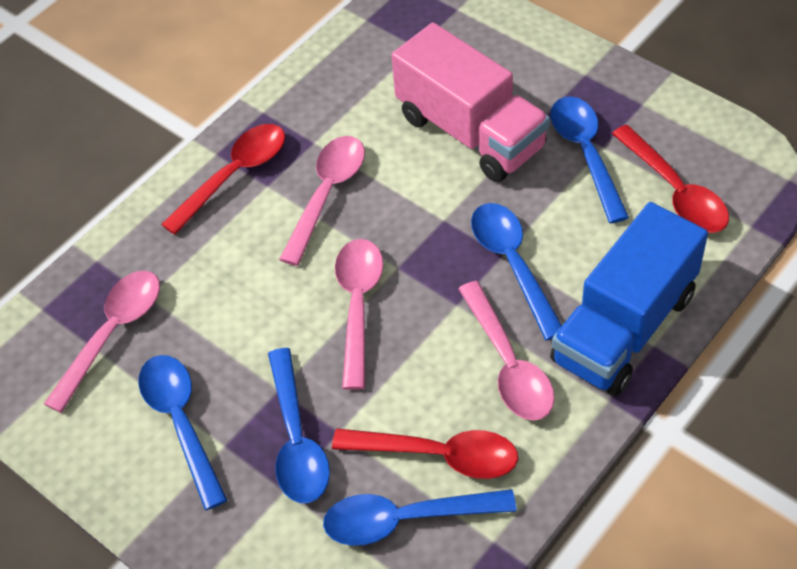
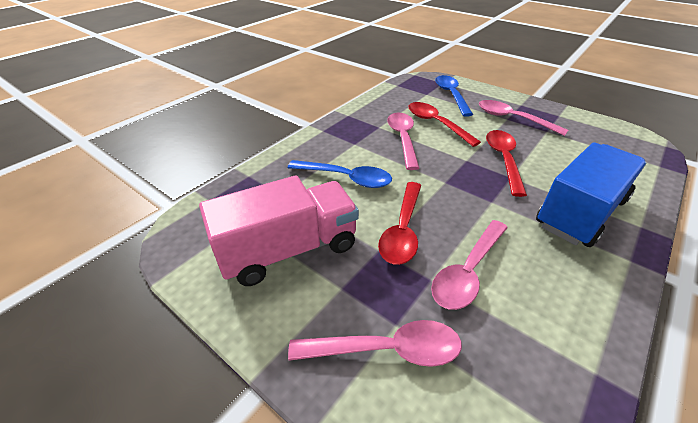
blue spoon: [138,355,227,510] [268,348,330,503] [323,489,516,546] [471,203,562,340] [551,96,629,223] = 5 -> [288,160,392,188] [435,75,473,117] = 2

